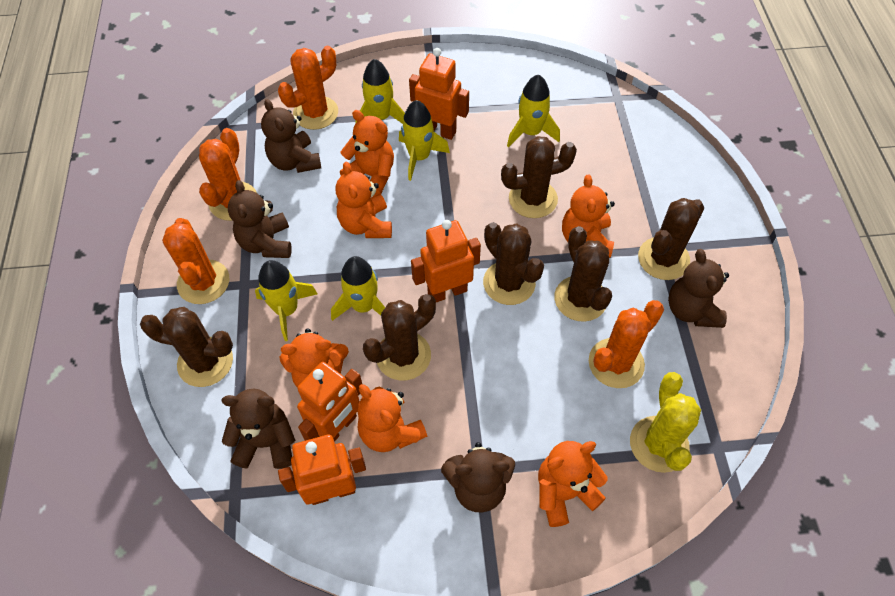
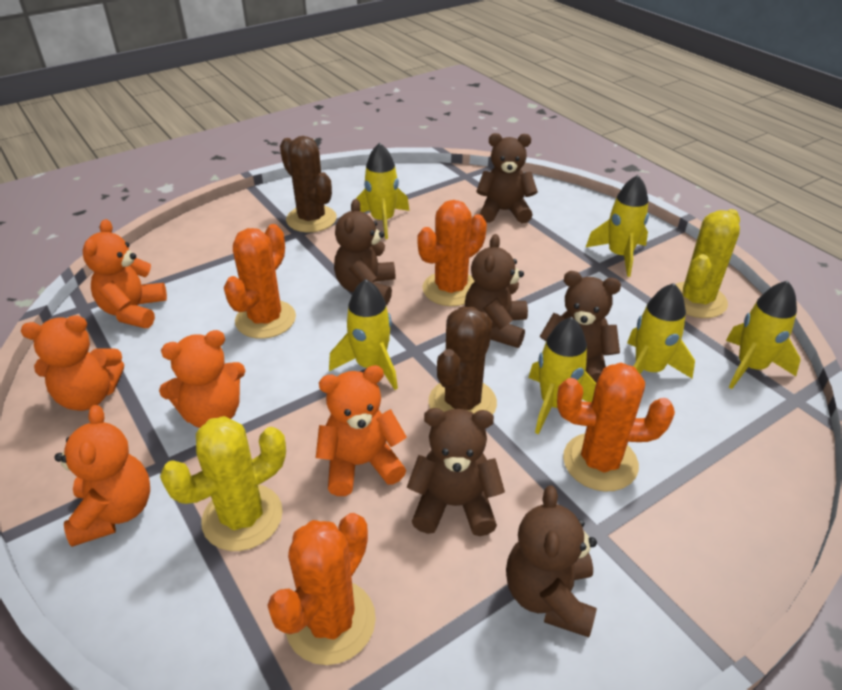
brown cactus: [140,307,233,387] [363,294,436,380] [483,222,544,305] [501,136,577,218] [554,226,612,322] [638,198,704,280] = 6 -> [280,136,337,232] [428,306,497,415] = 2
brown teddy bear: [222,389,295,469] [228,180,292,258] [261,99,321,173] [441,442,515,513] [668,249,729,328] = 5 -> [334,199,396,305] [407,408,505,536] [465,234,528,348] [476,133,538,223] [506,485,597,637] [540,271,621,383] = 6
orange robot: [278,435,366,505] [297,362,362,442] [409,48,469,140] [411,220,481,302] = 4 -> none = 0
orange teddy bear: [279,329,349,388] [336,162,392,238] [340,110,394,197] [358,384,427,452] [538,441,608,527] [562,174,615,258] = 6 -> [21,315,124,411] [54,405,150,547] [83,219,167,328] [159,330,245,428] [316,365,407,496] = 5
yellow cactus: [630,372,701,473] = 1 -> [160,416,286,551] [675,209,740,318] = 2
yellow rocket: [255,260,318,341] [331,256,385,321] [356,59,405,124] [399,100,450,181] [507,74,560,148] = 5 -> [329,279,398,390] [356,143,409,239] [529,317,596,434] [586,175,649,277] [627,283,695,378] [726,280,801,389] = 6

